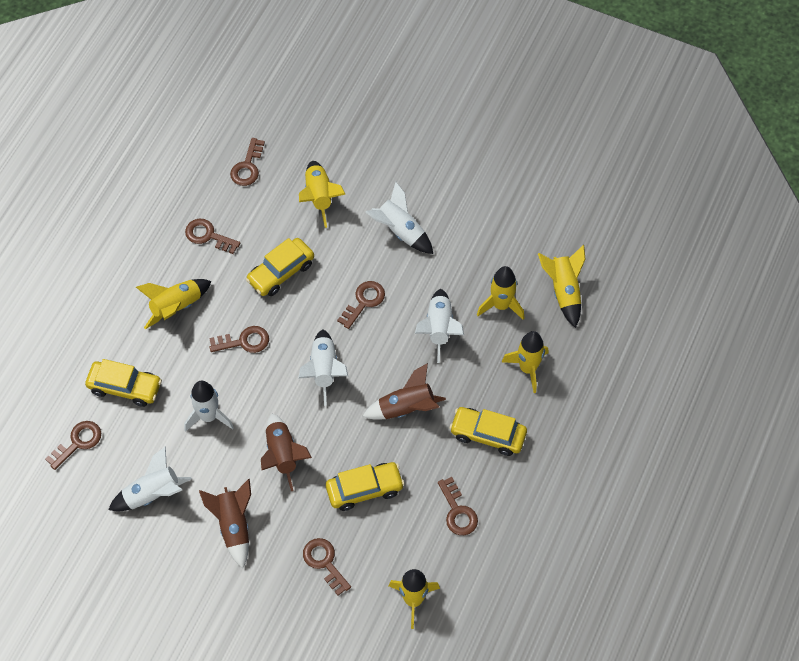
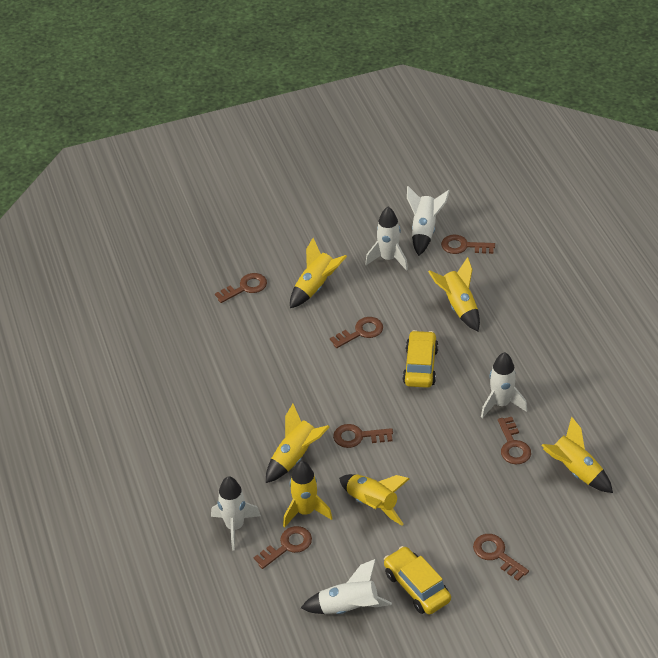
brown rocket: [199,479,251,568] [261,414,312,491] [363,363,446,420] = 3 -> none = 0
yellow car: [85,359,162,407] [246,238,314,296] [326,462,405,511] [450,407,527,456] = 4 -> [384,546,451,614] [403,330,439,388] = 2

